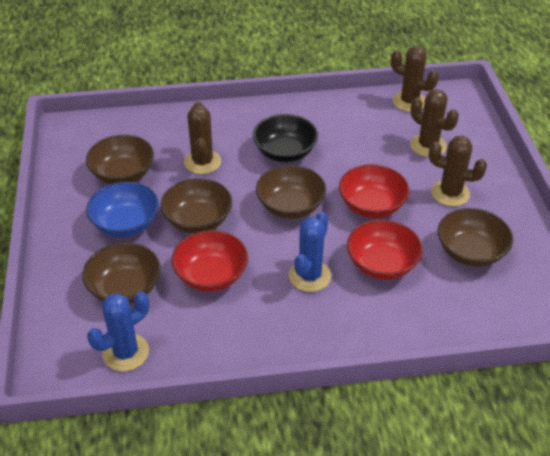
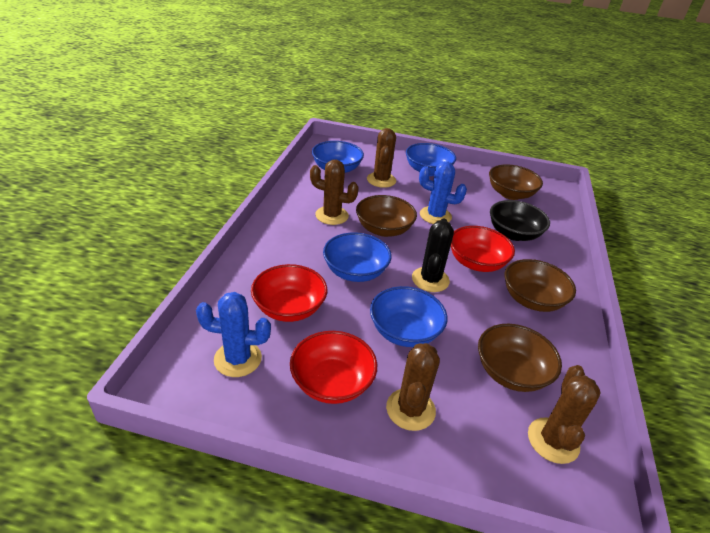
black cactus: none = 0 -> [412,218,454,292] = 1
blue bowl: [86,182,159,237] = 1 -> [312,141,364,173] [323,232,391,282] [370,286,447,347] [406,143,456,176] = 4
brown bowl: [82,242,161,304] [86,135,154,184] [160,178,232,233] [256,165,326,219] [438,208,513,267] = 5 -> [356,195,417,237] [478,324,562,392] [489,164,543,200] [505,259,576,312] = 4

